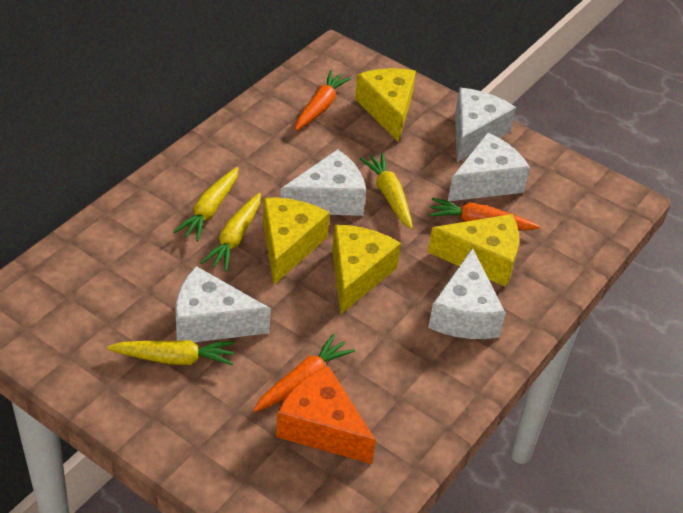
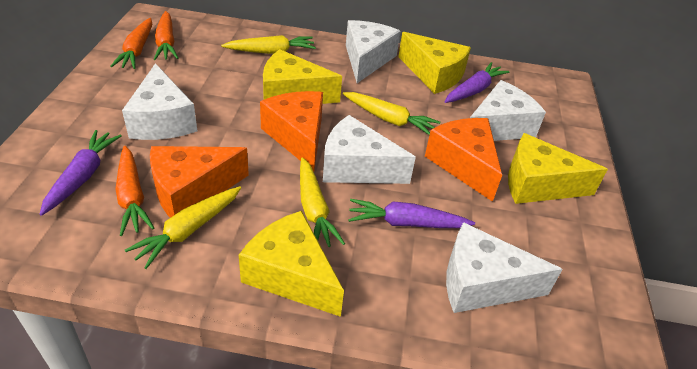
orange cheese: [276,366,376,464] = 1 -> [150,146,249,218] [260,91,323,172] [425,118,502,202] = 3
purple carrot: none = 0 -> [40,130,121,216] [348,199,475,228] [444,62,510,103] = 3

